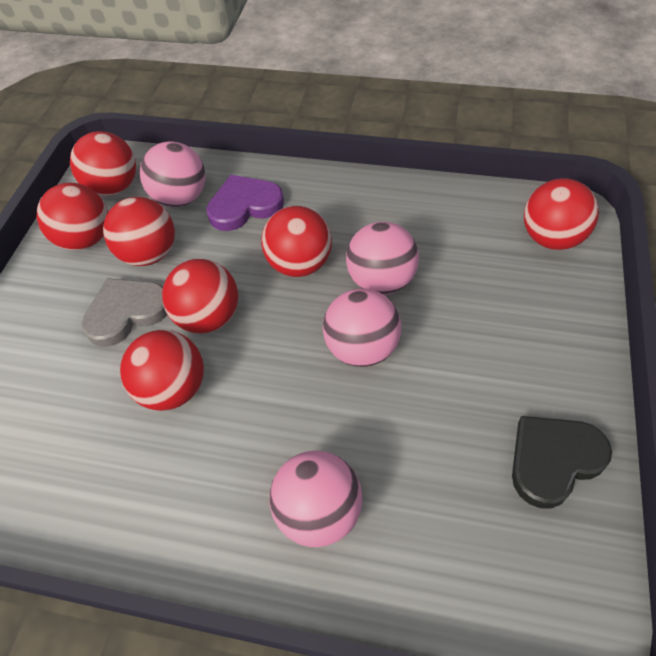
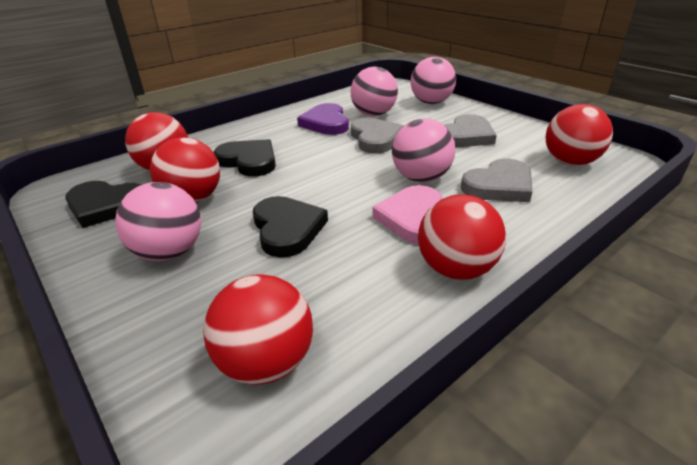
black heart: [512,416,612,508] = 1 -> [65,181,141,228] [214,139,276,176] [253,196,328,258] = 3
grey heart: [81,278,167,347] = 1 -> [351,118,404,153] [444,114,497,147] [461,159,533,202] = 3
pink heart: none = 0 -> [372,185,443,245] = 1
red ball: [37,183,108,250] [70,131,136,196] [103,197,175,266] [120,330,204,411] [162,259,238,334] [261,206,332,277] [524,178,599,250] = 7 -> [125,112,188,171] [150,137,220,203] [203,274,313,385] [418,194,506,280] [546,104,613,166] = 5

